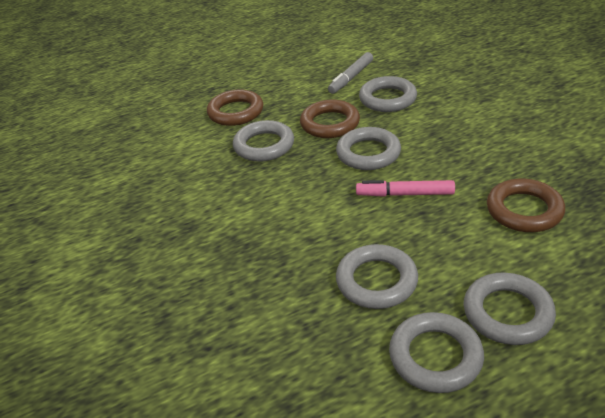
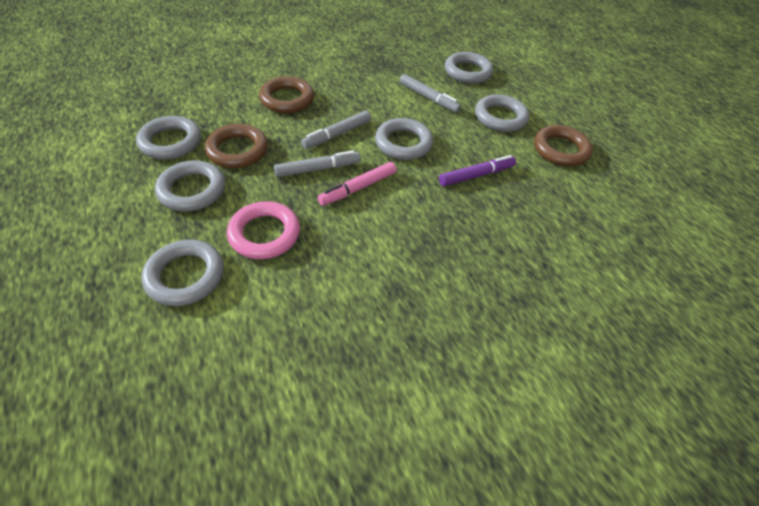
grey marker: [328,52,373,94] = 1 -> [274,150,360,177] [301,111,371,149] [400,74,461,113] = 3
pink ring: none = 0 -> [227,201,300,259] = 1
purple marker: none = 0 -> [439,155,516,186] = 1

